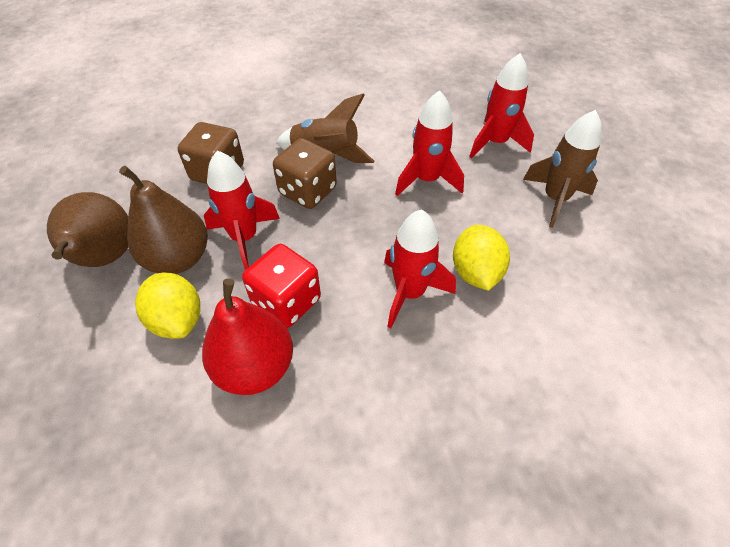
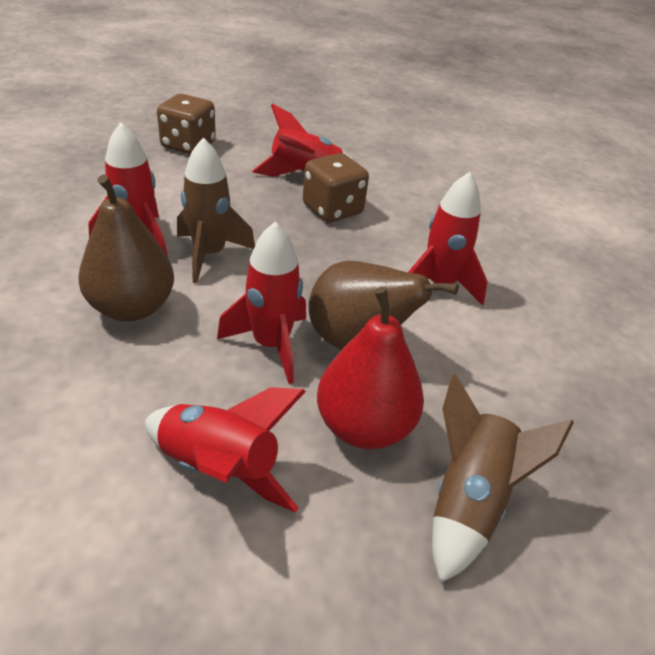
red dice: [242,244,321,328] = 1 -> none = 0
red rocket: [204,150,280,270] [384,209,456,328] [395,90,464,196] [469,53,534,159] = 4 -> [88,122,168,257] [145,387,306,513] [217,222,306,384] [252,104,353,177] [408,172,488,305] = 5
yellow lemon: [135,272,200,339] [453,225,510,291] = 2 -> none = 0

